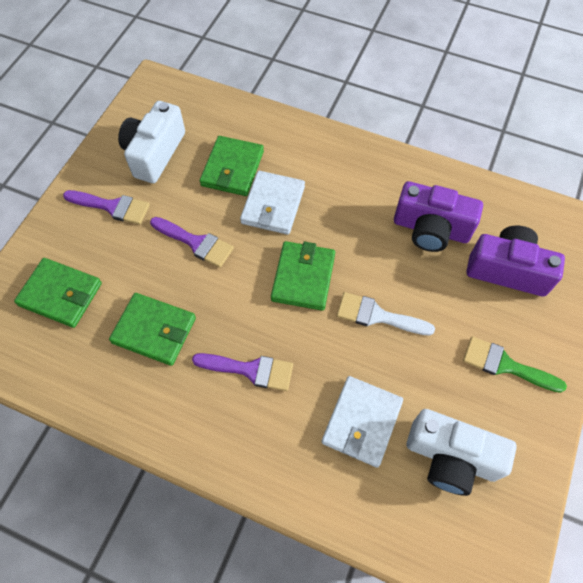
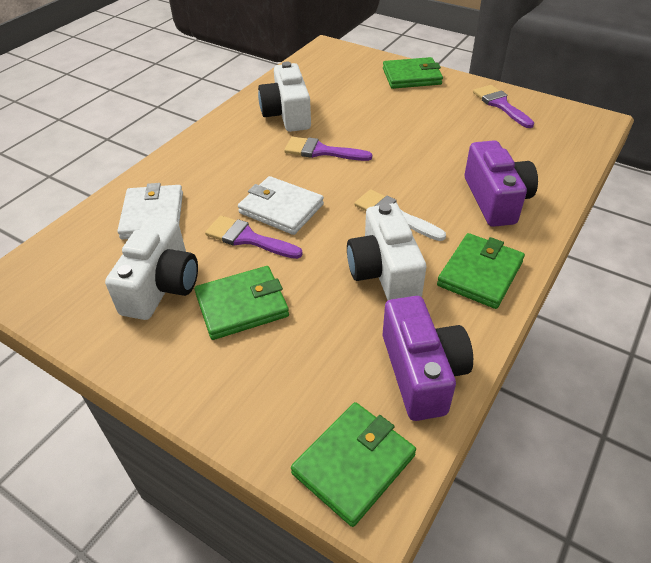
green brush: [463,336,567,393] = 1 -> none = 0
white camera: [118,101,185,183] [407,409,517,496] = 2 -> [105,217,198,320] [258,62,311,132] [347,203,426,300] = 3

